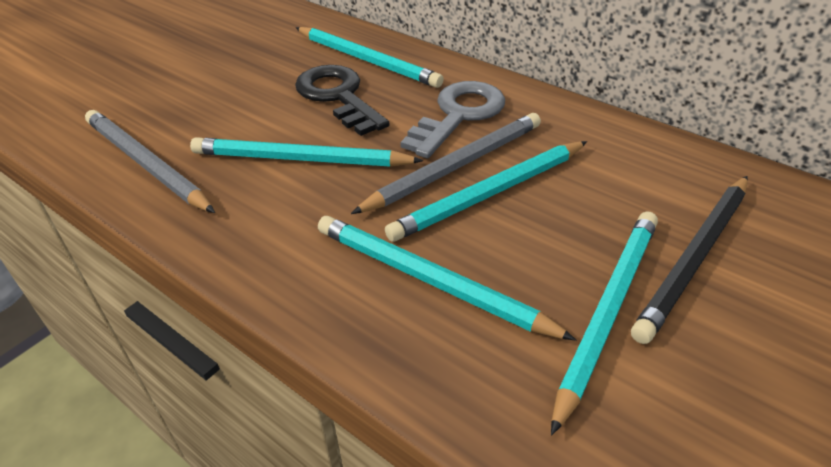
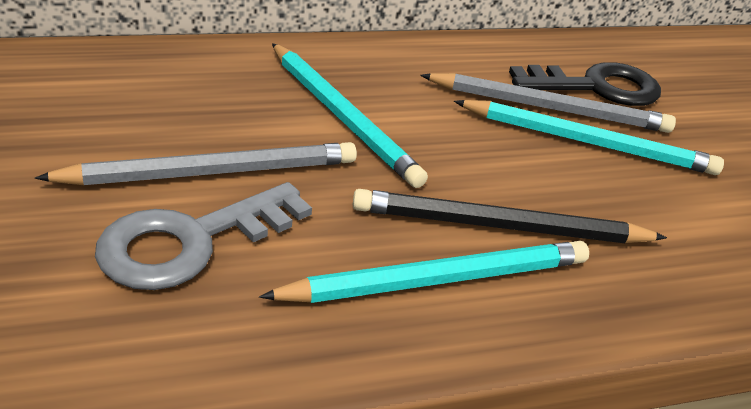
turquoise pencil: [190,137,424,167] [296,27,444,88] [318,216,576,341] [385,141,587,242] [551,211,658,435] = 5 -> [259,241,589,303] [272,43,428,188] [454,100,724,175] = 3

